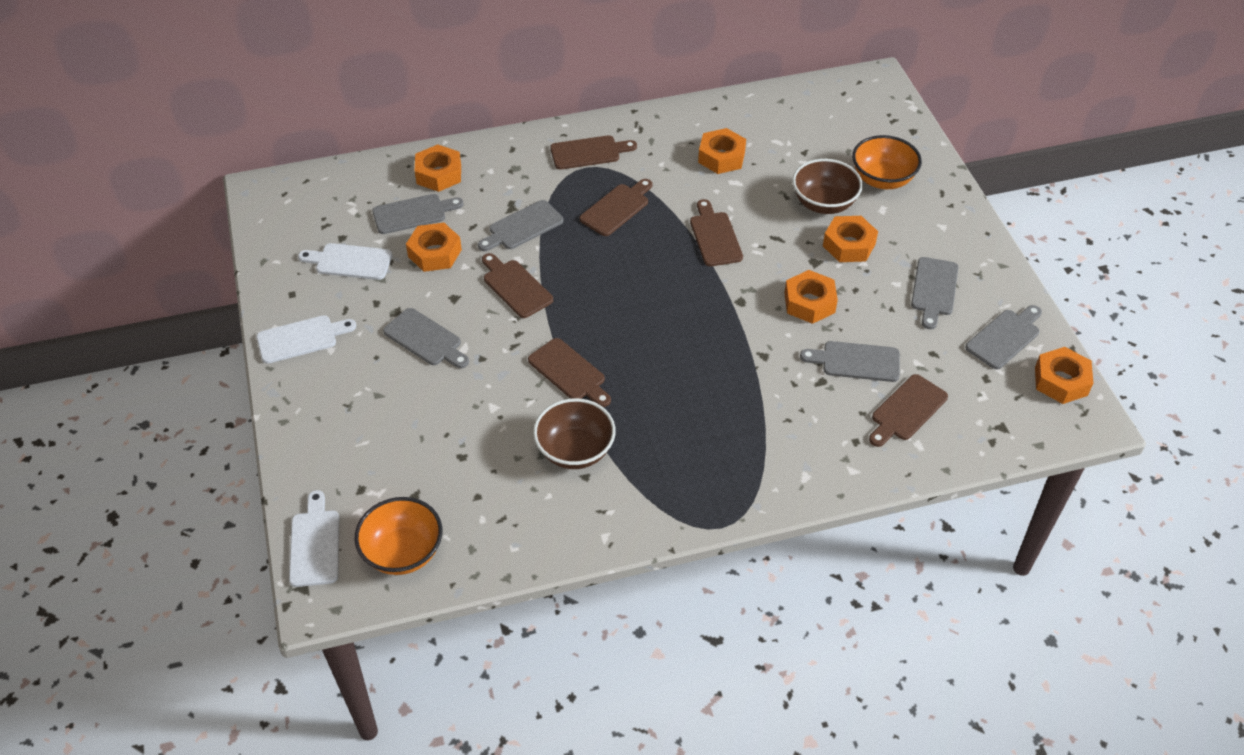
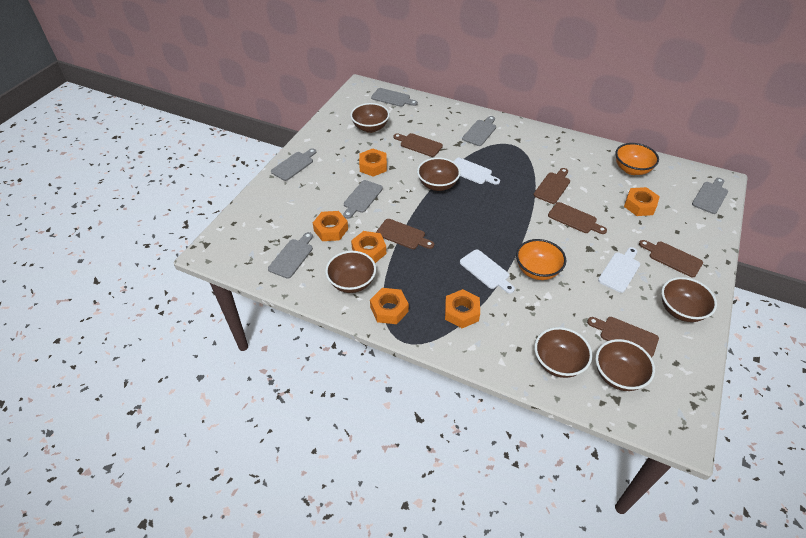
brown bowl: [533,398,616,469] [792,159,863,214] = 2 -> [325,251,376,293] [350,103,390,133] [417,157,461,191] [535,327,592,378] [596,339,655,391] [662,277,717,322] = 6

